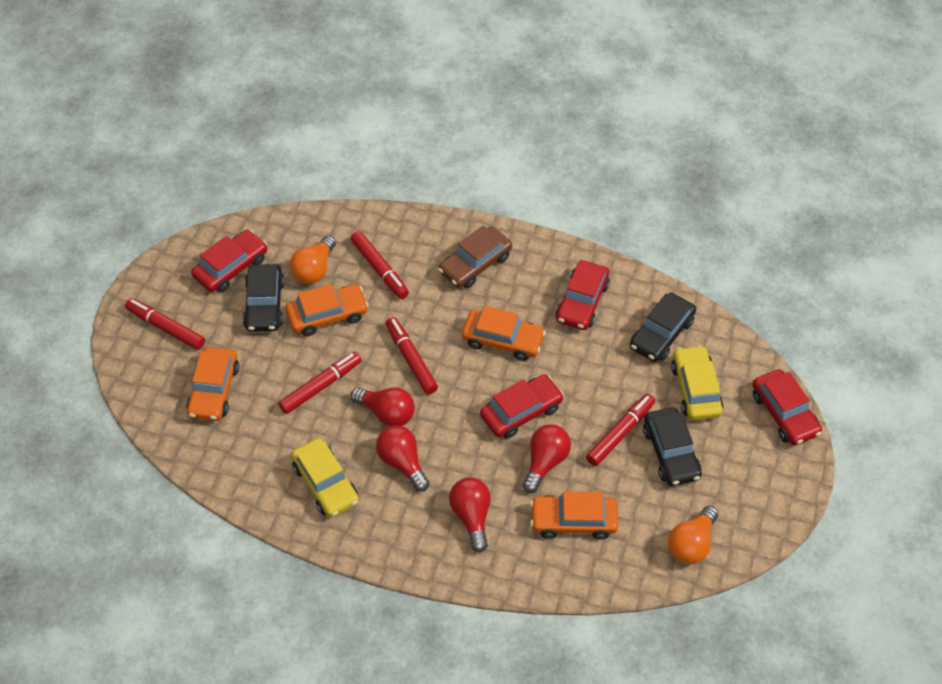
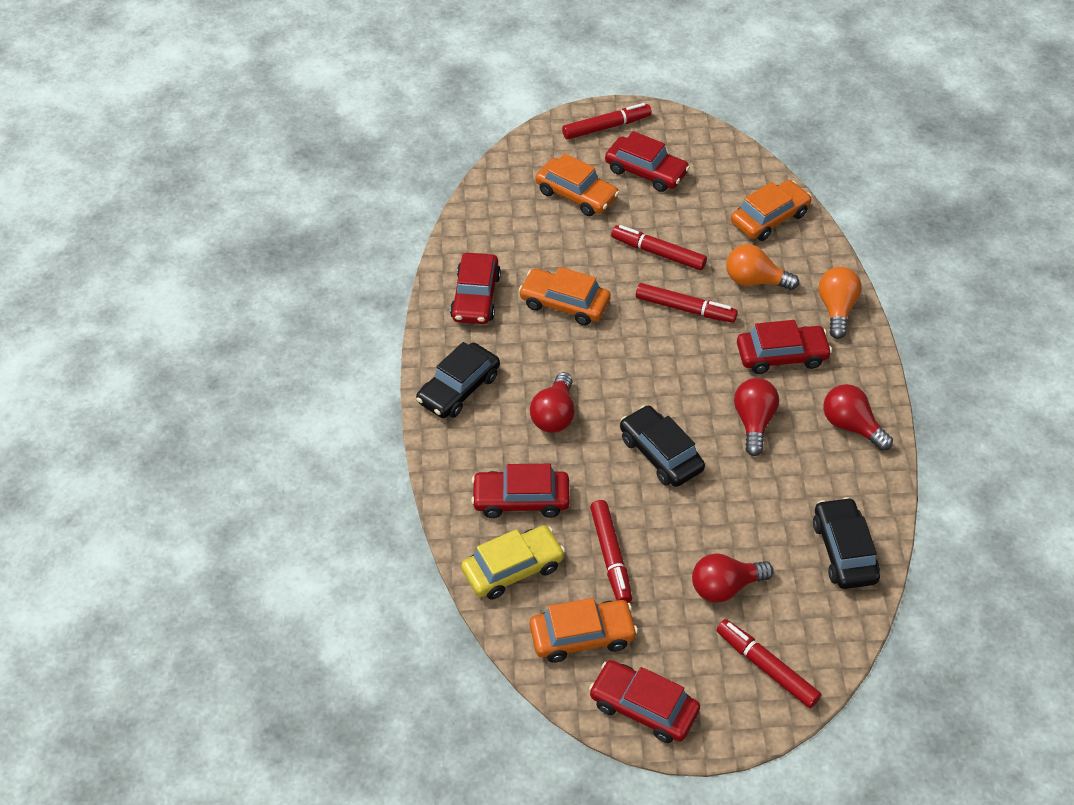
brown car: [438,226,512,288] = 1 -> none = 0
red car: [191,230,267,292] [480,374,564,439] [556,260,610,330] [752,369,822,446] = 4 -> [450,253,501,324] [471,464,570,518] [589,660,700,743] [605,131,690,192] [737,320,832,374] = 5
yellow car: [291,438,359,518] [671,345,724,420] = 2 -> [461,525,565,600] = 1

